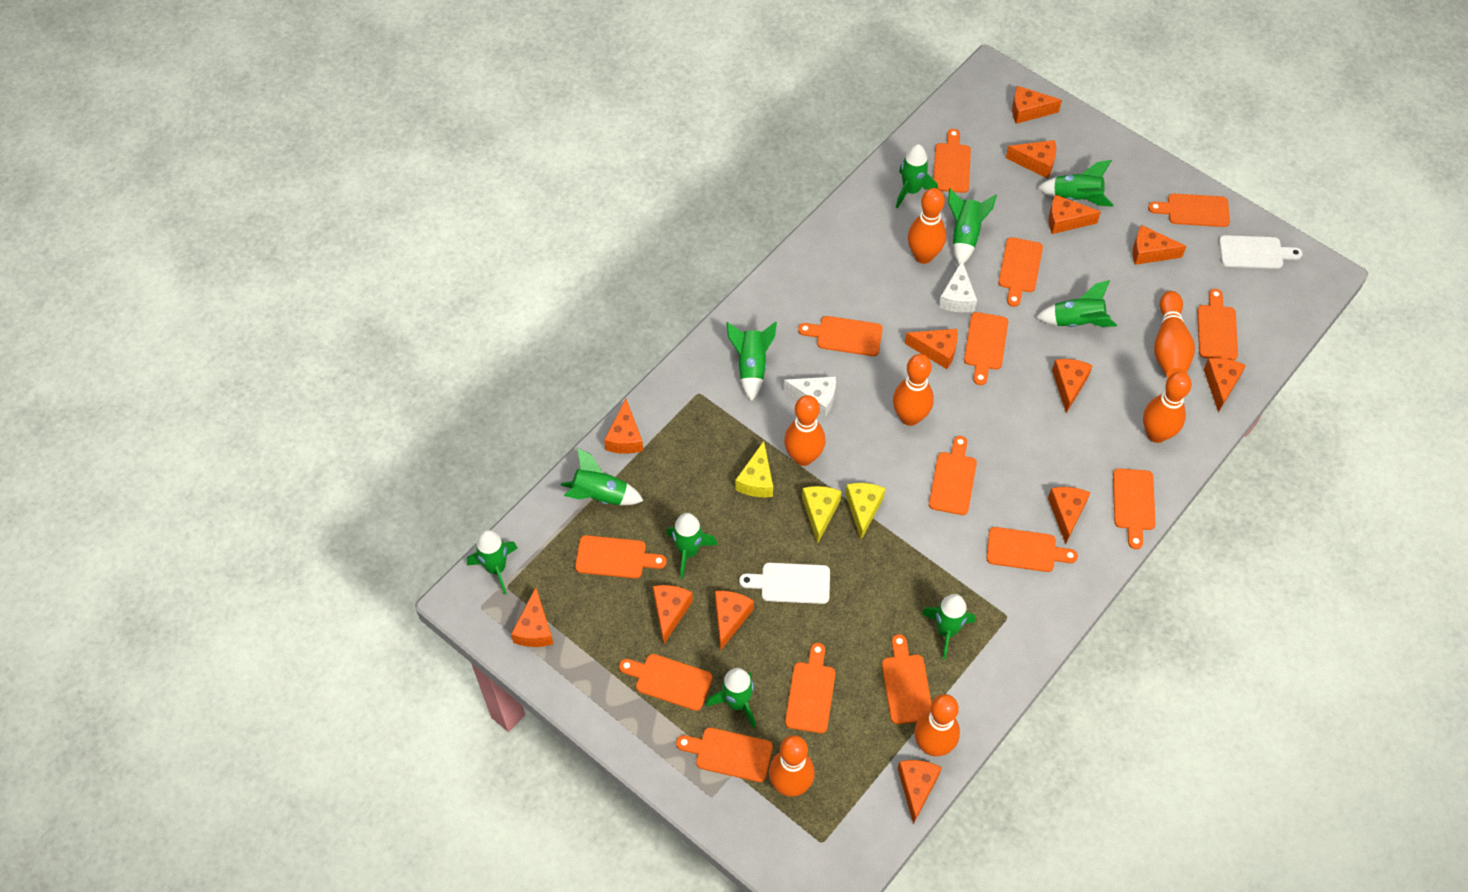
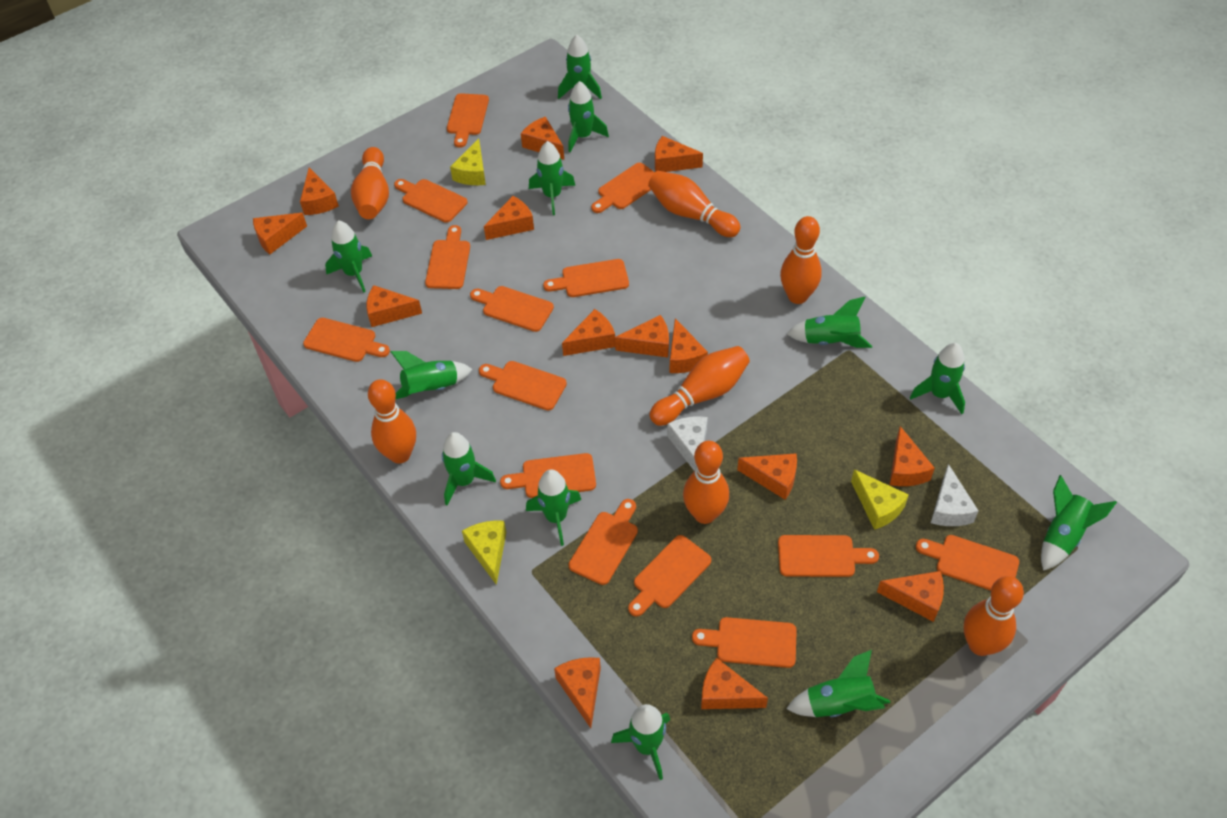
green rocket: [467,530,518,595] [561,448,644,505] [666,513,718,579] [706,668,756,728] [727,322,777,401] [896,144,938,208] [922,594,975,660] [948,188,997,264] [1036,280,1117,327] [1038,160,1113,207] = 10 -> [325,220,372,293] [390,351,473,399] [442,432,496,505] [526,469,581,546] [529,141,576,215] [558,35,602,99] [568,81,609,152] [611,704,670,780] [786,297,872,348] [786,650,890,717] [910,343,965,414] [1041,475,1117,571] = 12
orange cheese: [511,588,553,647] [604,399,643,454] [653,585,693,645] [715,591,754,651] [898,760,942,825] [905,329,958,369] [1006,140,1056,179] [1012,86,1062,124] [1048,487,1090,544] [1049,194,1101,234] [1052,359,1093,413] [1133,225,1187,265] [1204,358,1246,413] = 13 -> [253,213,307,255] [300,167,339,215] [367,285,422,327] [484,196,534,240] [521,117,564,160] [554,657,601,728] [562,309,615,356] [615,315,669,358] [655,136,703,172] [670,318,708,373] [701,658,768,709] [737,453,797,500] [877,571,944,622] [890,426,935,486] = 14
white cutting board: [739,563,830,604] [1219,235,1303,269] = 2 -> none = 0

